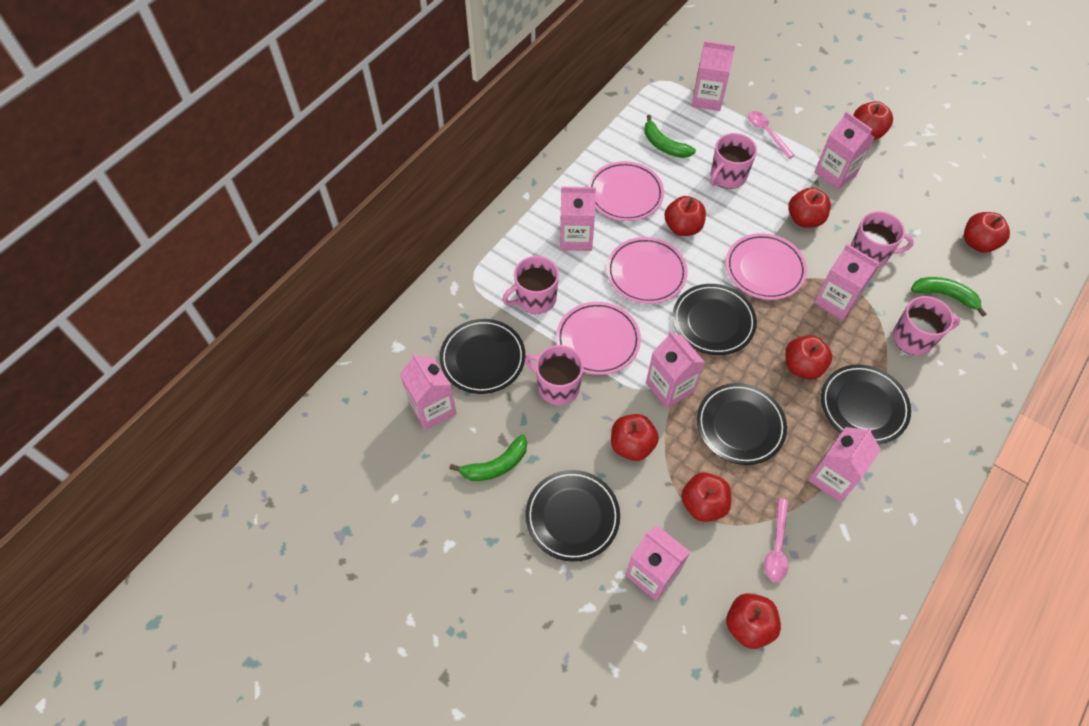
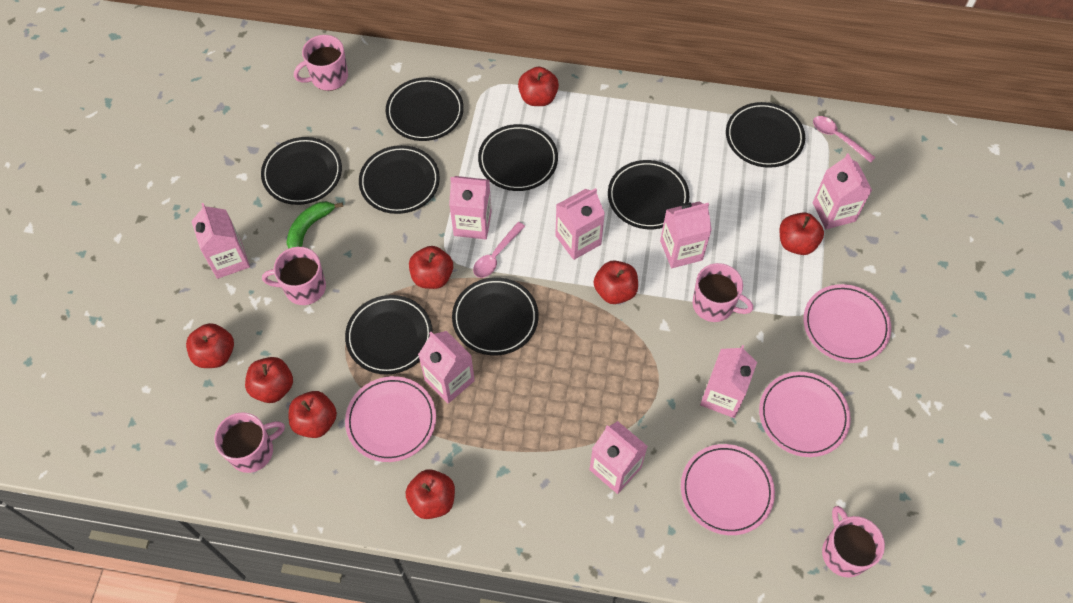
black plate: [440,319,525,394] [525,470,620,562] [672,284,757,355] [697,383,787,465] [821,364,911,444] = 5 -> [261,137,342,205] [345,295,433,375] [359,145,440,214] [386,77,464,141] [452,277,538,355] [478,124,558,191] [608,160,689,229] [726,102,805,168] = 8
green banana: [449,434,527,481] [645,115,696,158] [911,277,986,317] = 3 -> [287,201,343,249] = 1

